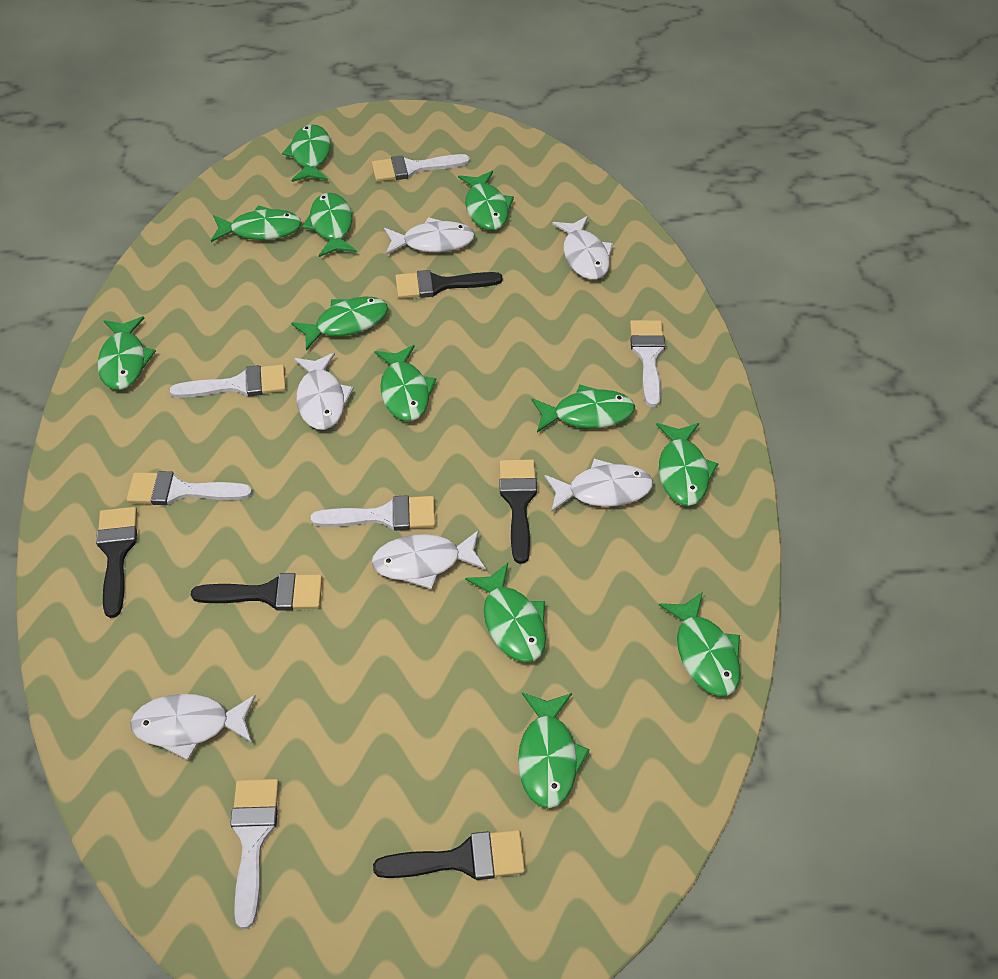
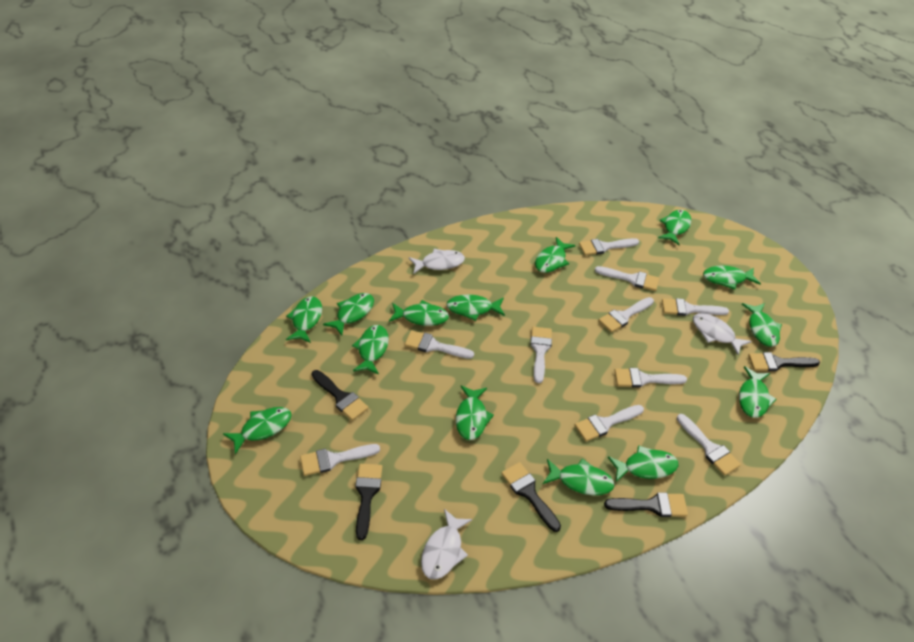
green fish: [97,316,156,390] [211,205,302,242] [282,124,331,182] [291,297,388,350] [302,193,357,257] [374,345,436,421] [458,171,514,230] [465,563,546,662] [518,692,590,808] [532,384,635,432] [656,423,719,506] [659,592,740,696] = 12 -> [223,407,292,454] [286,296,322,343] [323,293,374,336] [352,325,389,375] [389,300,449,326] [446,294,505,321] [456,386,494,440] [535,237,576,273] [543,458,615,495] [608,445,679,482] [658,210,691,245] [703,265,761,290] [739,366,777,418] [742,303,782,347] = 14
white brush: [126,471,252,505] [170,364,286,398] [230,779,279,929] [311,495,435,531] [372,154,470,182] [630,320,665,407] = 6 -> [300,444,380,476] [405,330,474,359] [530,327,552,383] [575,405,644,442] [579,238,639,256] [595,266,659,291] [598,297,654,333] [614,368,687,388] [662,298,729,316] [677,414,741,476] = 10
white fish: [130,694,256,760] [294,353,354,430] [372,530,486,589] [384,217,475,255] [544,458,653,512] [553,216,613,280] = 6 -> [409,249,465,274] [421,509,472,580] [693,313,752,355] = 3

